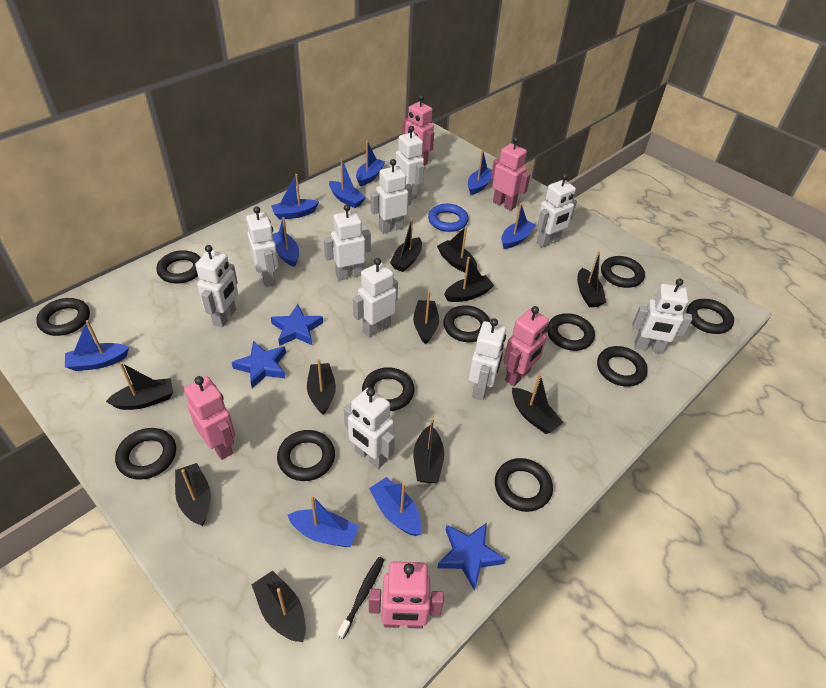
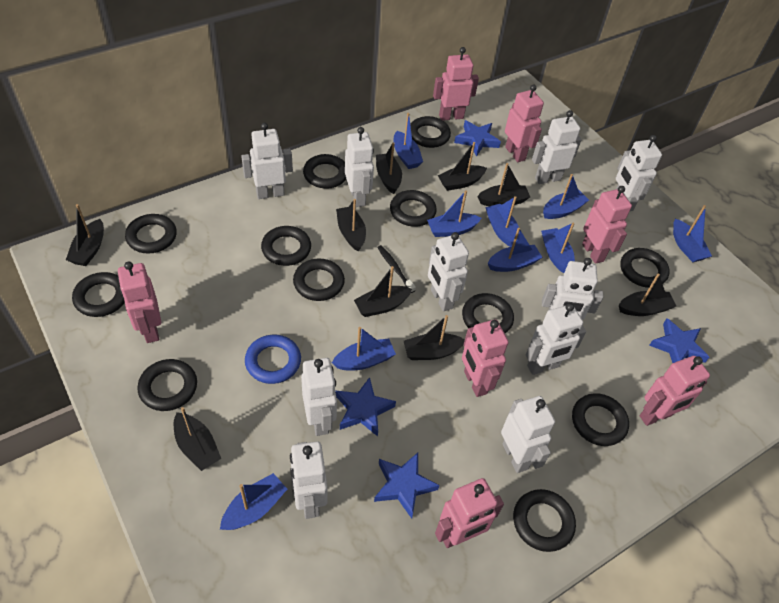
black boat: [106,362,173,410] [175,463,211,526] [252,571,306,642] [307,359,336,415] [390,217,422,272] [413,291,439,344] [414,418,444,483] [437,226,477,274] [444,257,494,302] [512,374,564,434] [577,251,606,307] = 11 -> [66,204,104,266] [174,407,221,471] [336,199,366,252] [354,266,412,317] [376,142,402,194] [404,315,465,360] [438,142,487,191] [477,163,530,206] [619,273,676,316] = 9
black ring: [36,298,90,336] [115,428,176,480] [156,250,201,284] [277,430,335,481] [362,367,415,411] [443,305,490,342] [495,458,553,512] [547,313,595,351] [597,346,648,387] [601,256,645,288] [687,299,734,334] = 11 -> [72,272,125,317] [125,214,177,254] [137,359,197,411] [261,226,311,266] [293,258,345,301] [303,154,346,189] [390,190,437,227] [410,116,451,148] [462,293,514,333] [513,489,576,552] [572,393,629,446] [620,248,670,288] = 12
blue star: [232,341,286,388] [271,304,323,346] [437,523,506,591] = 3 -> [336,377,396,437] [374,453,439,519] [454,120,501,157] [649,318,709,363] = 4
pink robot: [184,376,235,460] [369,561,444,629] [402,95,434,166] [491,137,531,211] [503,306,549,386] = 5 -> [118,261,161,343] [433,47,479,121] [435,478,504,548] [462,319,509,397] [505,84,544,162] [582,186,632,264] [640,356,710,426] = 7

